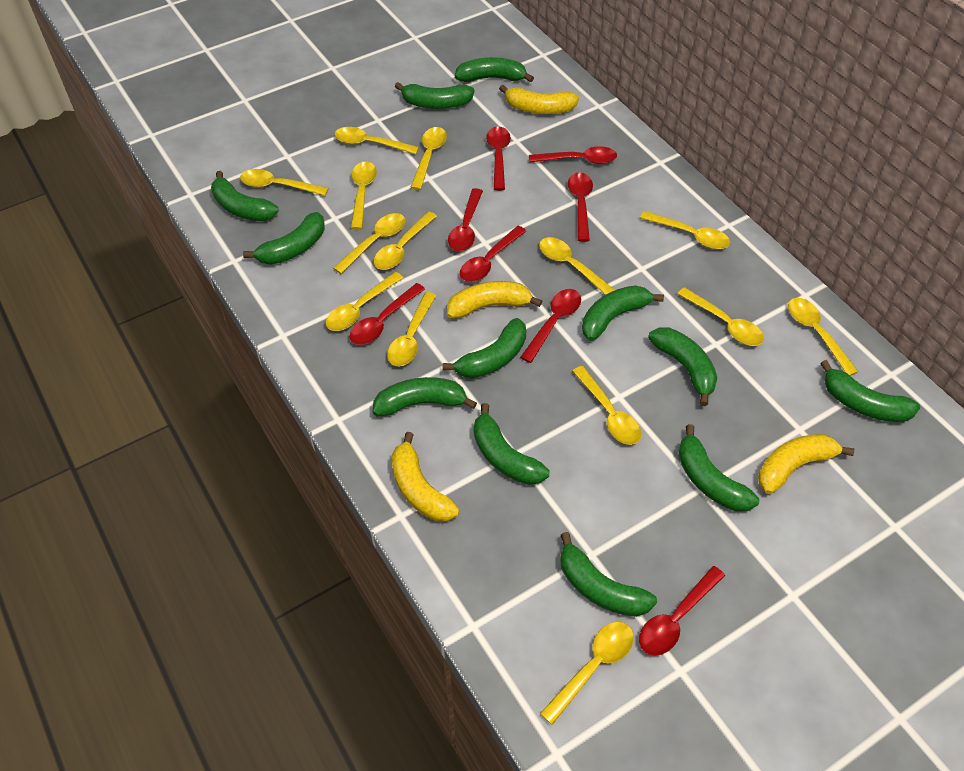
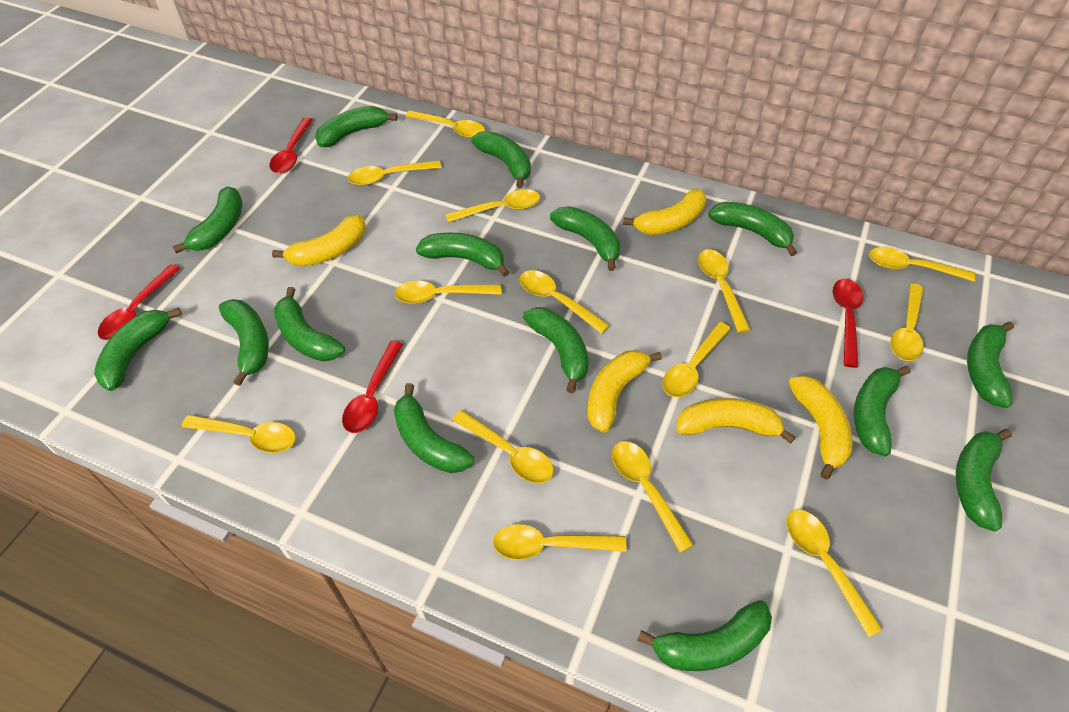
green banana: [211,171,279,221] [243,212,325,265] [373,377,477,416] [395,82,474,109] [443,318,526,378] [455,57,534,82] [474,403,550,485] [560,532,657,617] [582,285,664,341] [648,327,717,406] [678,424,759,512] [820,360,920,422] = 12 -> [94,308,182,391] [172,186,242,253] [219,299,269,386] [274,287,345,361] [315,106,397,147] [394,383,474,473] [416,233,510,277] [471,131,531,188] [523,307,589,393] [550,206,621,271] [638,600,772,671] [708,202,797,256] [854,366,911,456] [956,429,1012,532] [967,321,1014,408] = 15
red spoon: [350,283,425,345] [448,188,483,251] [460,226,526,282] [486,126,511,191] [520,289,581,363] [529,146,617,164] [568,172,593,242] [639,566,725,656] = 8 -> [98,264,180,340] [270,117,313,174] [342,341,403,433] [833,279,863,368] = 4
yellow banana: [392,432,459,521] [447,281,542,319] [499,85,579,114] [758,434,854,494] = 4 -> [272,214,366,267] [587,350,662,433] [623,188,706,235] [676,398,796,444] [788,376,852,480] = 5

